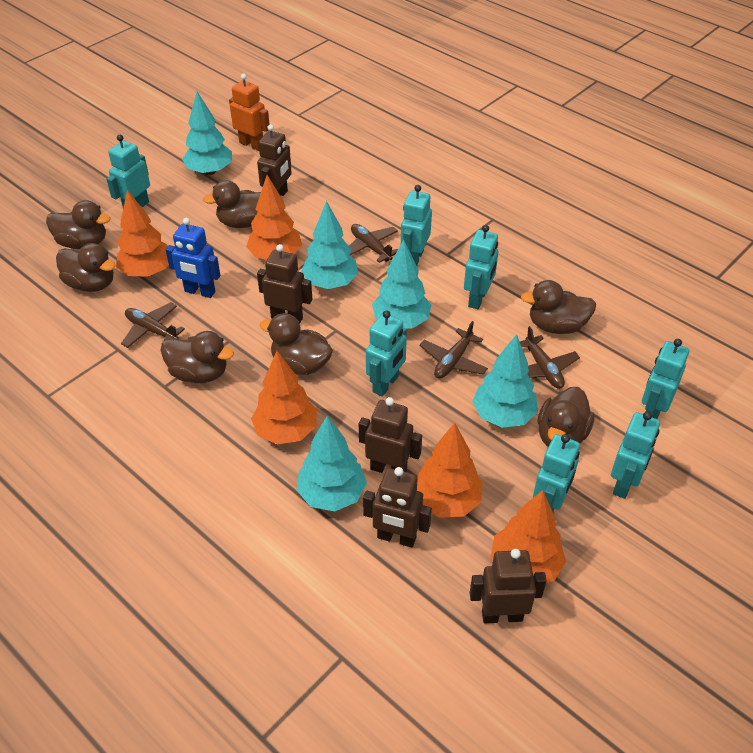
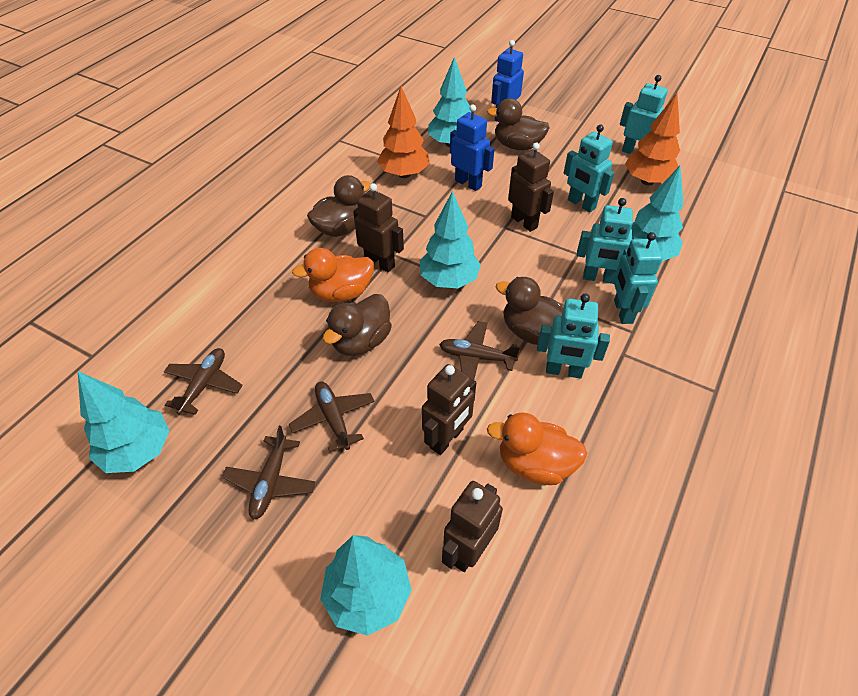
blue robot: [166,218,220,298] = 1 -> [450,104,494,191] [491,40,524,122] = 2
brown duck: [46,200,111,249] [56,243,116,292] [160,331,234,383] [203,180,261,228] [260,313,333,375] [521,280,596,334] [538,387,595,447] = 7 -> [307,175,371,237] [323,294,392,356] [487,98,550,150] [496,277,563,345] = 4
brown robot: [257,124,292,196] [257,244,312,324] [359,397,422,473] [363,467,432,548] [470,549,547,623] = 5 -> [353,183,404,272] [422,364,476,455] [442,481,503,572] [508,142,554,232] = 4
orange duck: none = 0 -> [292,248,374,302] [487,413,588,485] = 2
orange robot: [229,74,270,151] = 1 -> none = 0
orange tree: [116,190,168,277] [246,175,302,260] [251,351,317,445] [417,423,483,518] [491,490,566,583] = 5 -> [377,86,430,178] [625,93,680,185] = 2
turquoise robot: [106,135,150,208] [366,310,407,397] [401,185,432,266] [464,225,498,309] [533,434,580,512] [611,412,660,499] [642,339,689,419] = 7 -> [537,294,610,379] [564,125,614,212] [577,198,641,284] [613,232,663,324] [620,75,668,154] = 5

